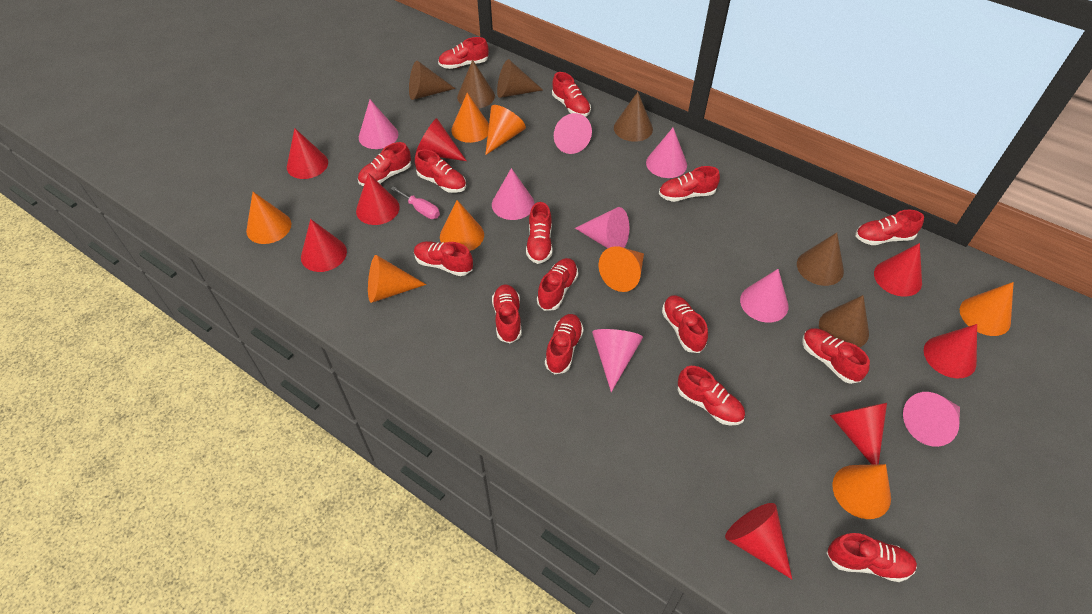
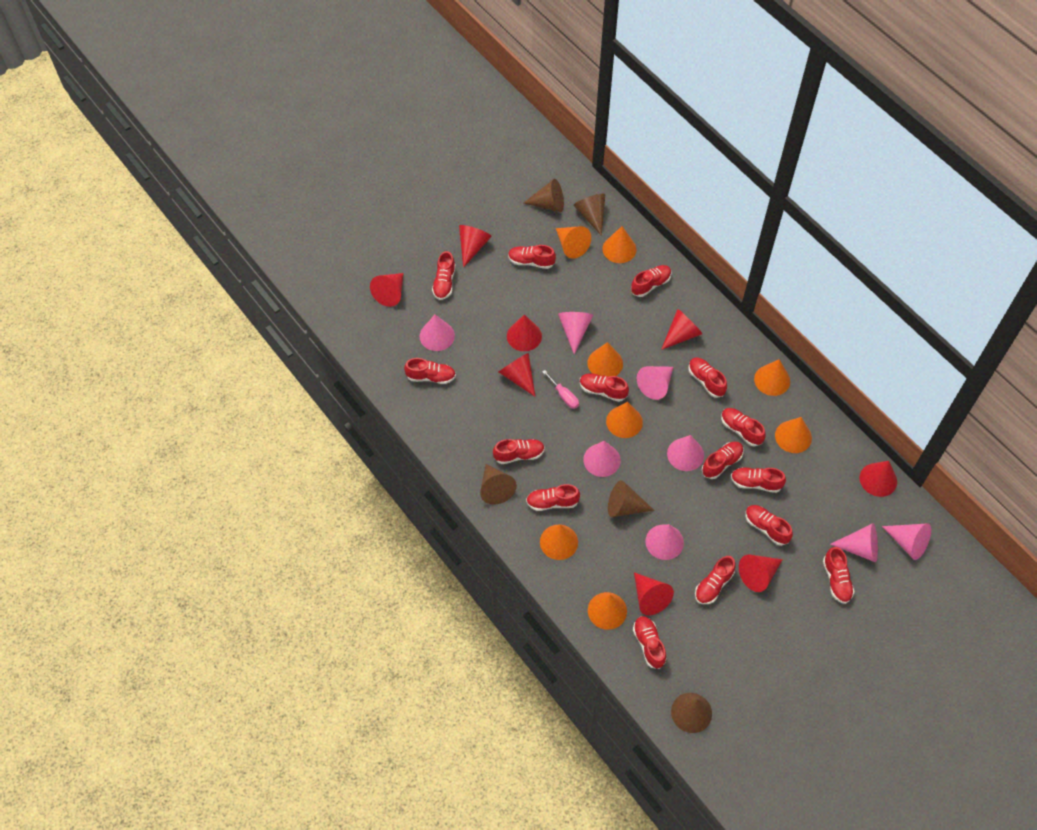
brown cone: [409,61,455,100] [457,60,495,109] [497,59,543,98] [614,92,653,142] [797,233,844,286] [819,295,869,347] = 6 -> [480,464,517,505] [523,179,564,212] [573,194,605,236] [608,480,655,517] [671,693,712,733] = 5

